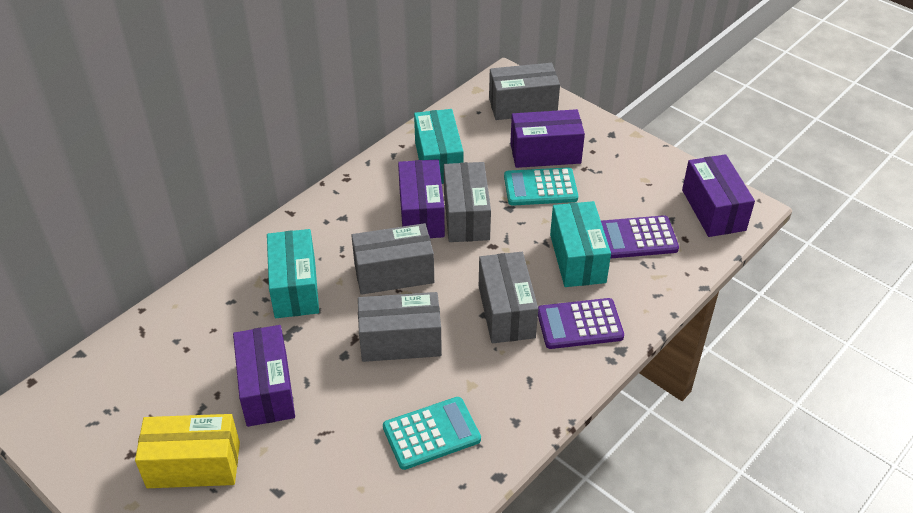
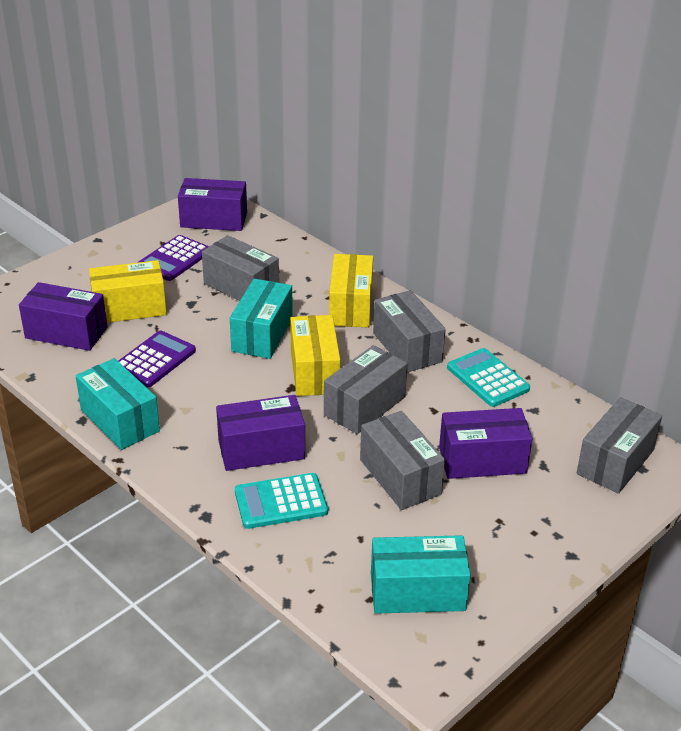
yellow box: [135,414,240,488] = 1 -> [89,260,167,323] [290,315,340,396] [329,254,373,327] = 3

